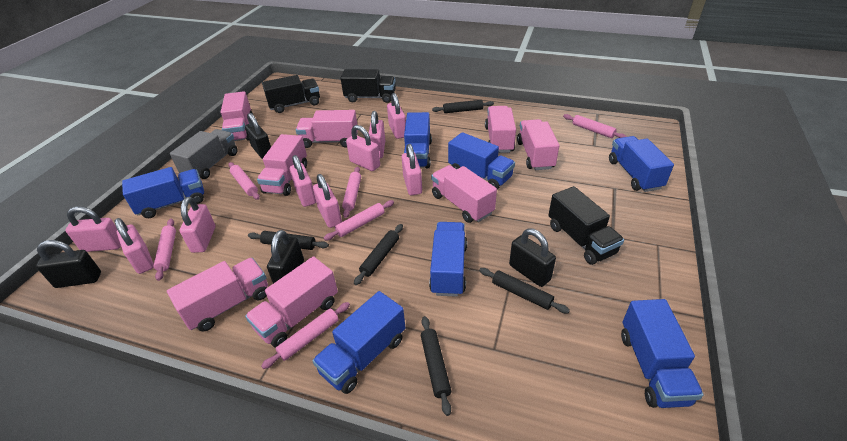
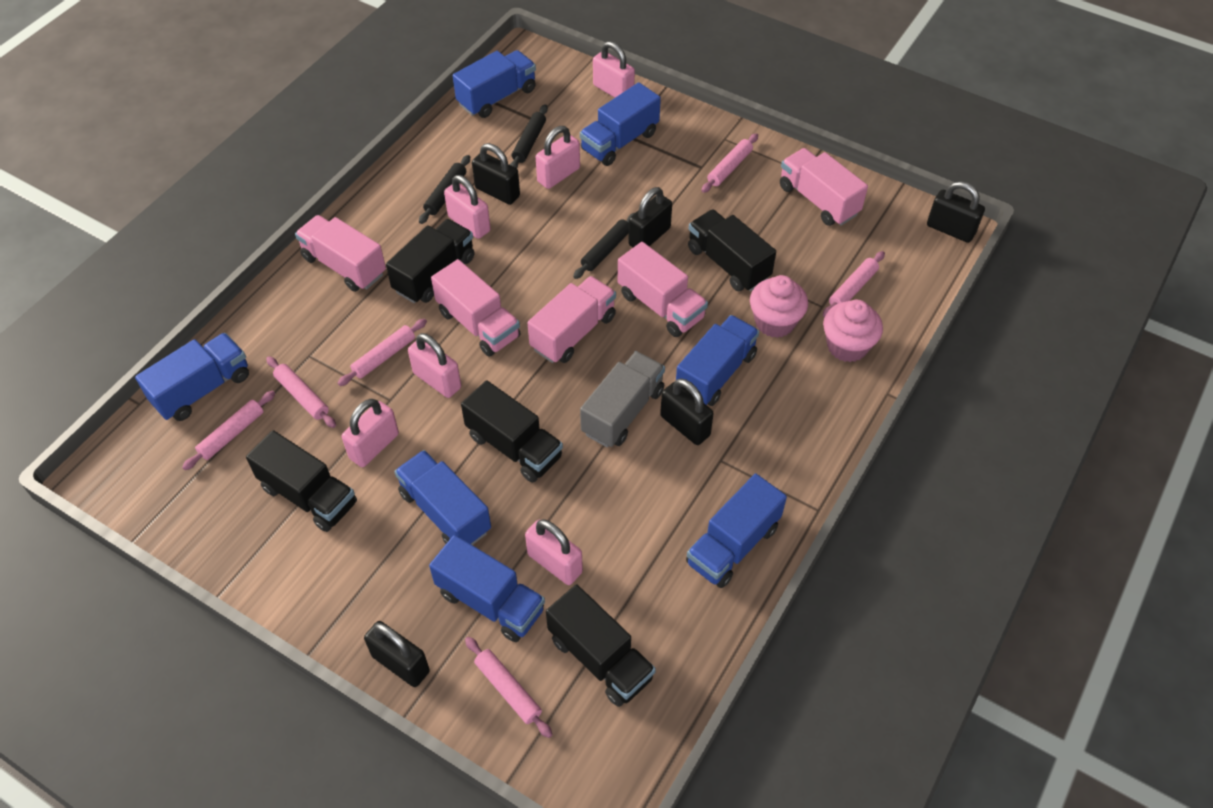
black padlock: [36,240,101,288] [245,113,271,159] [267,230,304,283] [509,228,556,287] = 4 -> [364,621,430,687] [472,143,520,205] [628,187,672,247] [660,379,714,445] [927,181,985,243] = 5
black rolling pin: [248,231,329,250] [354,224,403,285] [421,316,451,416] [432,100,494,113] [479,268,570,313] = 5 -> [419,155,470,224] [510,104,548,168] [573,213,635,279] = 3
black truck: [262,75,320,113] [341,69,395,103] [548,186,624,265] = 3 -> [246,430,357,532] [386,219,474,303] [461,380,563,483] [546,584,656,707] [688,209,776,291] = 5
pink cupcake: none = 0 -> [750,275,808,338] [823,300,883,362] = 2
pink padlock: [65,206,121,252] [115,218,154,274] [180,197,216,253] [290,155,316,207] [313,174,342,228] [346,125,380,171] [369,111,386,158] [387,93,406,139] [402,144,422,195] = 9 -> [342,399,399,467] [408,333,461,398] [444,175,491,239] [525,519,583,585] [536,126,580,189] [593,41,635,98] = 6
pink truck: [167,258,268,332] [221,91,253,141] [245,256,338,347] [257,134,307,196] [296,110,358,148] [431,165,497,223] [485,106,516,153] [517,119,559,170] = 8 -> [295,215,386,292] [431,259,520,357] [528,276,616,363] [618,242,708,337] [780,148,868,226] = 5

